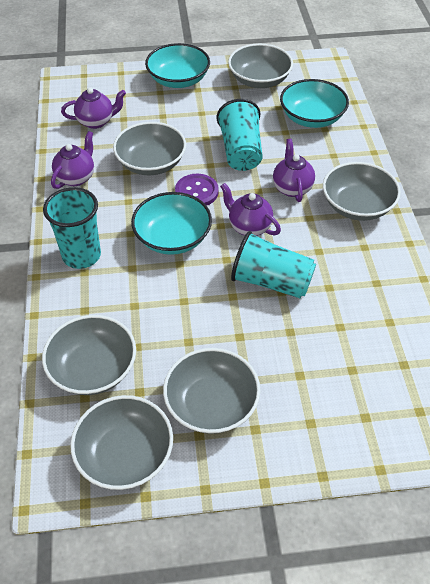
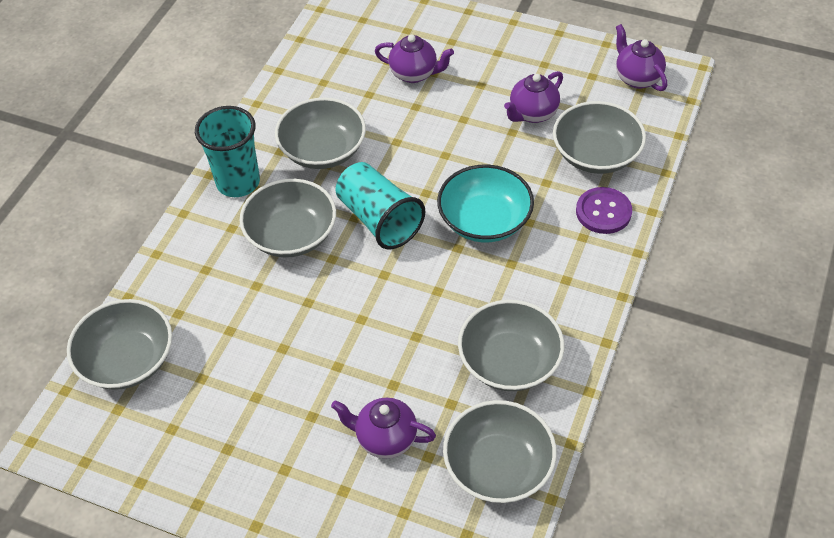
turquoise bowl: [131,192,212,255] [145,43,210,88] [280,79,349,128] = 3 -> [437,164,534,243] = 1
turquoise cup: [43,187,101,269] [217,99,263,171] [231,231,316,299] = 3 -> [195,106,260,197] [336,162,426,249] = 2

